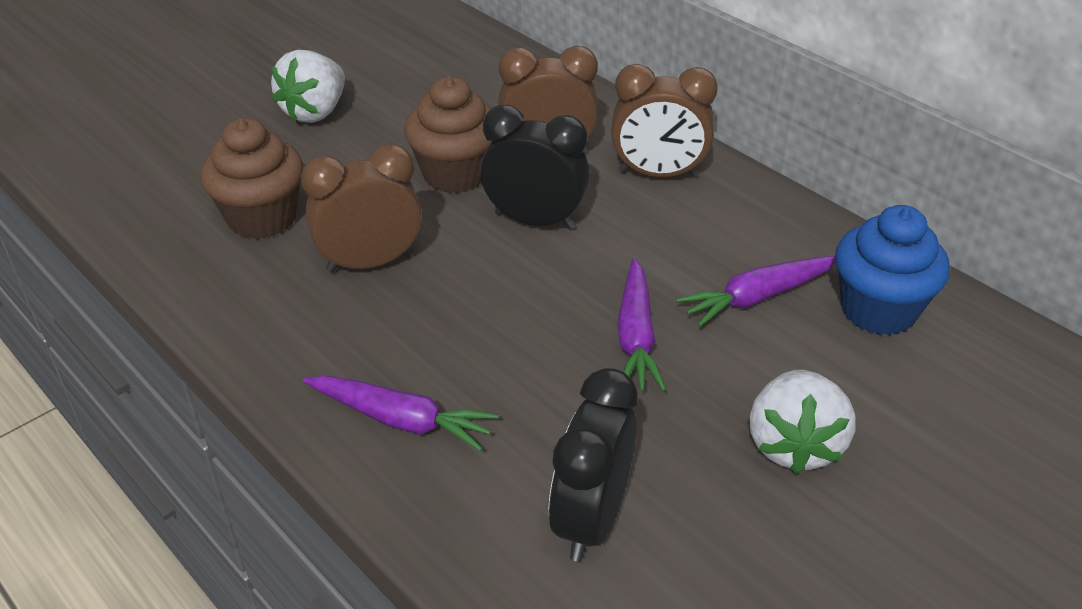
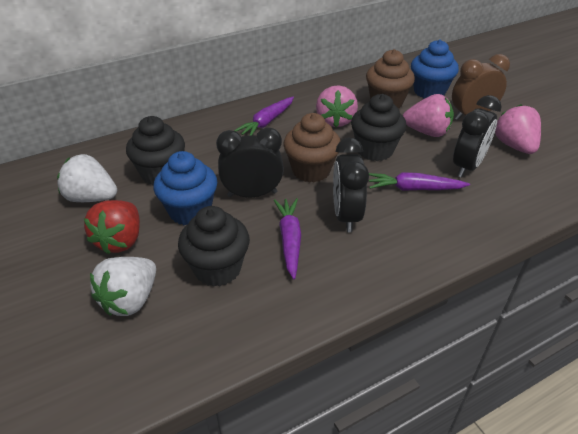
black clock: [480,105,590,229] [549,368,638,562] = 2 -> [216,128,284,197] [333,138,369,232] [453,95,502,178] = 3
black cupcake: none = 0 -> [126,116,185,186] [178,206,250,287] [351,94,406,161] = 3
blue cupcake: [835,205,950,335] = 1 -> [154,151,217,225] [411,40,459,99] = 2
brown clock: [301,144,422,273] [498,46,598,153] [611,64,718,177] = 3 -> [452,54,510,120] = 1
pink strawberry: none = 0 -> [316,85,358,127] [403,94,454,137] [495,104,541,154] = 3
red strawberry: none = 0 -> [84,200,140,254] = 1

